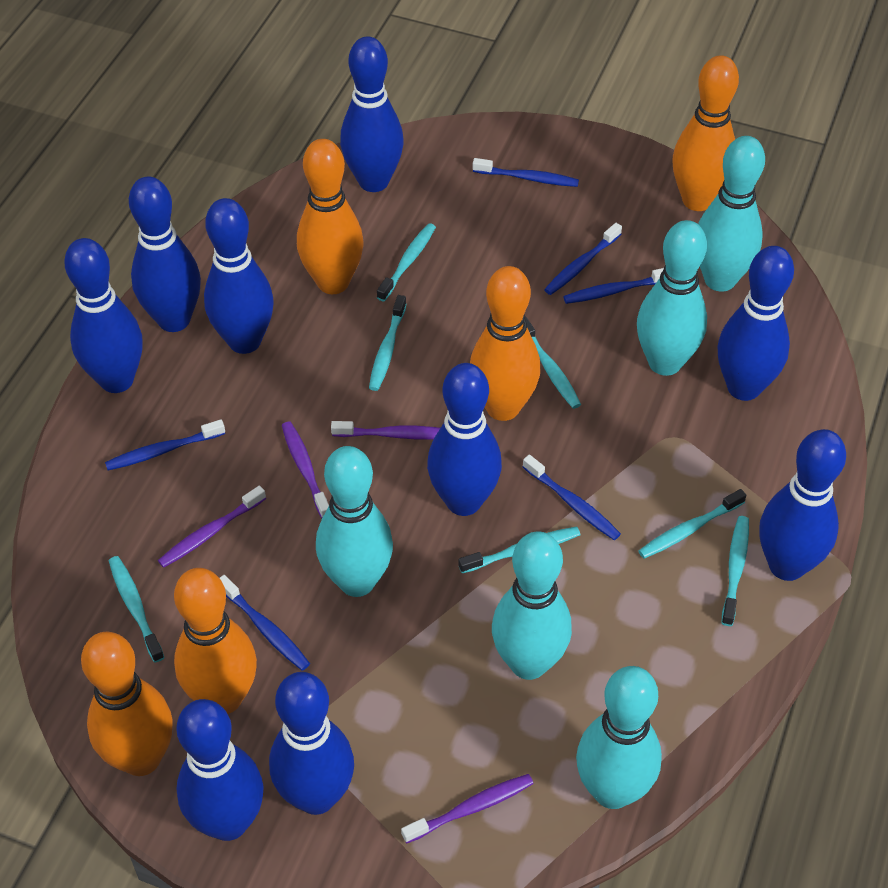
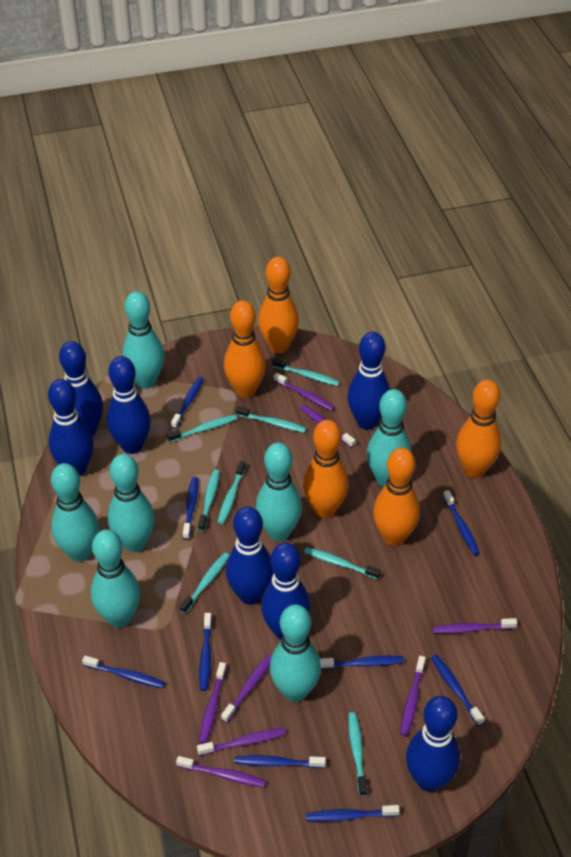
blue bowling pin: [64,238,143,393] [129,177,201,332] [177,699,263,841] [204,198,274,354] [269,672,354,815] [340,36,404,192] [427,363,502,516] [718,246,794,401] [759,429,846,581] = 9 -> [48,379,94,476] [59,341,103,437] [107,356,151,454] [226,507,274,605] [261,543,311,640] [348,332,390,430] [406,696,460,792] = 7
blue toothbrush: [105,419,225,471] [220,575,310,671] [473,158,579,187] [523,455,621,540] [544,223,622,295] [563,268,664,304] = 6 -> [82,656,165,688] [171,377,204,429] [183,477,198,540] [199,613,212,691] [235,755,326,768] [306,805,400,822] [320,656,404,669] [431,655,485,726] [443,490,480,555] = 9
purple toothbrush: [158,486,266,568] [282,422,329,518] [331,421,440,440] [401,774,533,844] = 4 -> [176,756,266,787] [197,728,286,756] [199,662,227,744] [221,654,272,723] [274,373,335,411] [300,405,355,448] [400,656,426,736] [432,618,517,634] = 8
turquoise bowling pin: [316,446,393,597] [492,531,572,680] [576,666,662,809] [637,220,707,376] [698,136,765,292] = 5 -> [51,463,99,562] [91,529,140,628] [108,454,155,552] [122,291,164,389] [256,442,302,541] [270,604,321,702] [367,389,411,487] = 7
turquoise toothbrush: [109,556,165,662] [369,295,406,391] [377,223,436,301] [458,526,580,573] [525,317,581,409] [638,489,746,559] [722,516,749,626] = 7 -> [167,415,237,442] [180,553,229,614] [198,469,220,531] [217,461,246,524] [236,406,306,433] [273,358,340,386] [304,547,381,579] [348,712,367,796] = 8

